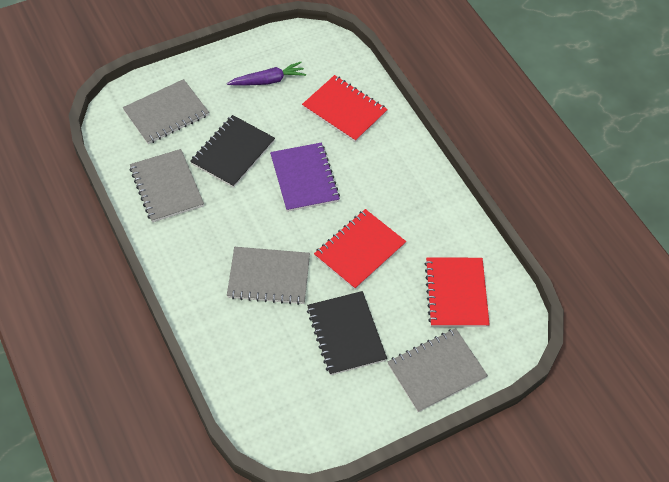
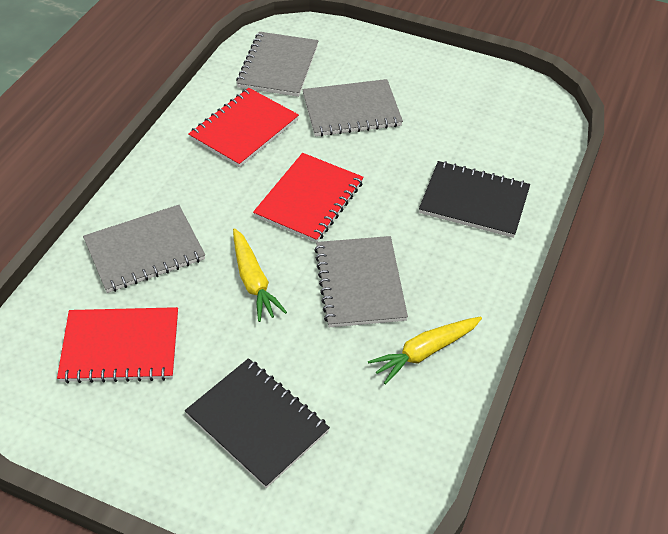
purple carrot: [227,62,306,86] = 1 -> none = 0
purple notebook: [270,143,340,212] = 1 -> none = 0
yellow carrot: none = 0 -> [233,228,287,322] [368,317,482,385] = 2

